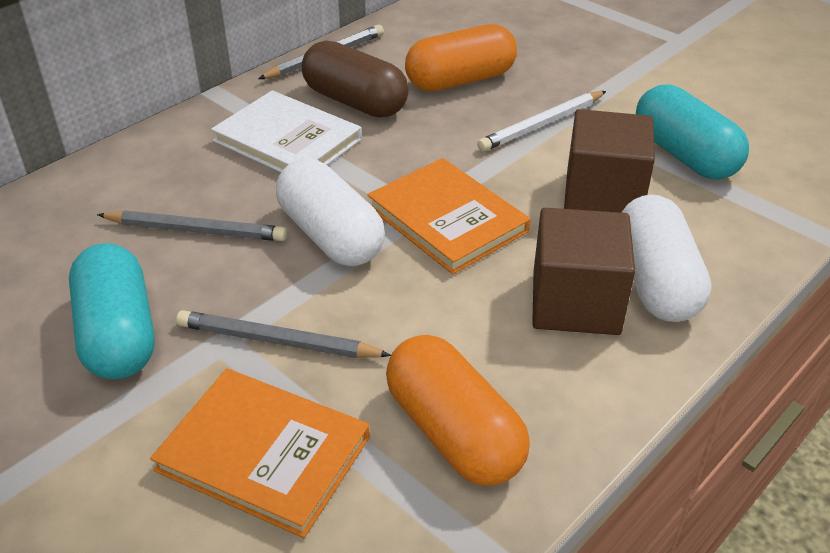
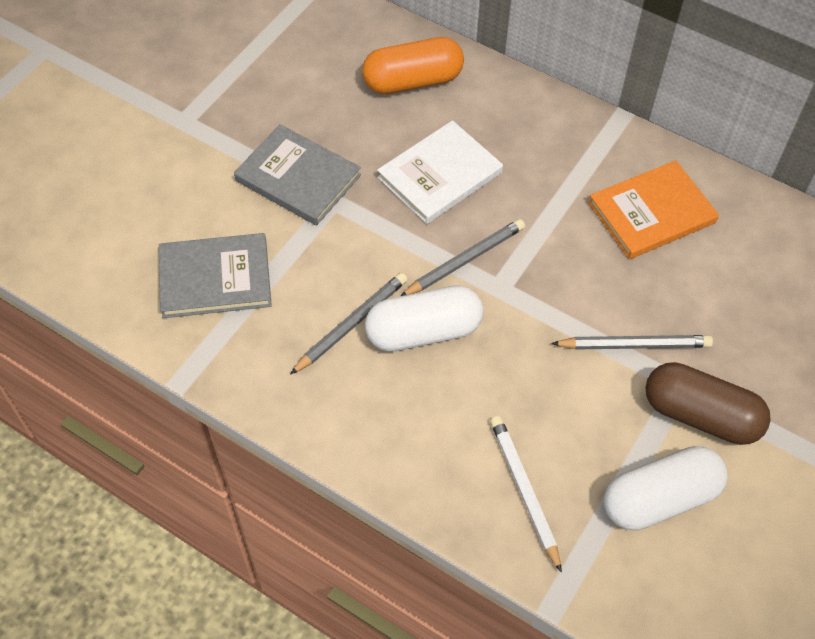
brown cube: [532,208,635,335] [564,109,655,213] = 2 -> none = 0
grey book: none = 0 -> [159,233,272,318] [234,124,361,226] = 2
orange book: [150,368,370,538] [367,158,530,274] = 2 -> [588,160,719,259] = 1
orange capsule: [386,335,530,486] [405,24,517,91] = 2 -> [362,37,464,94] = 1
turquoise capsule: [69,243,154,379] [636,85,749,180] = 2 -> none = 0

